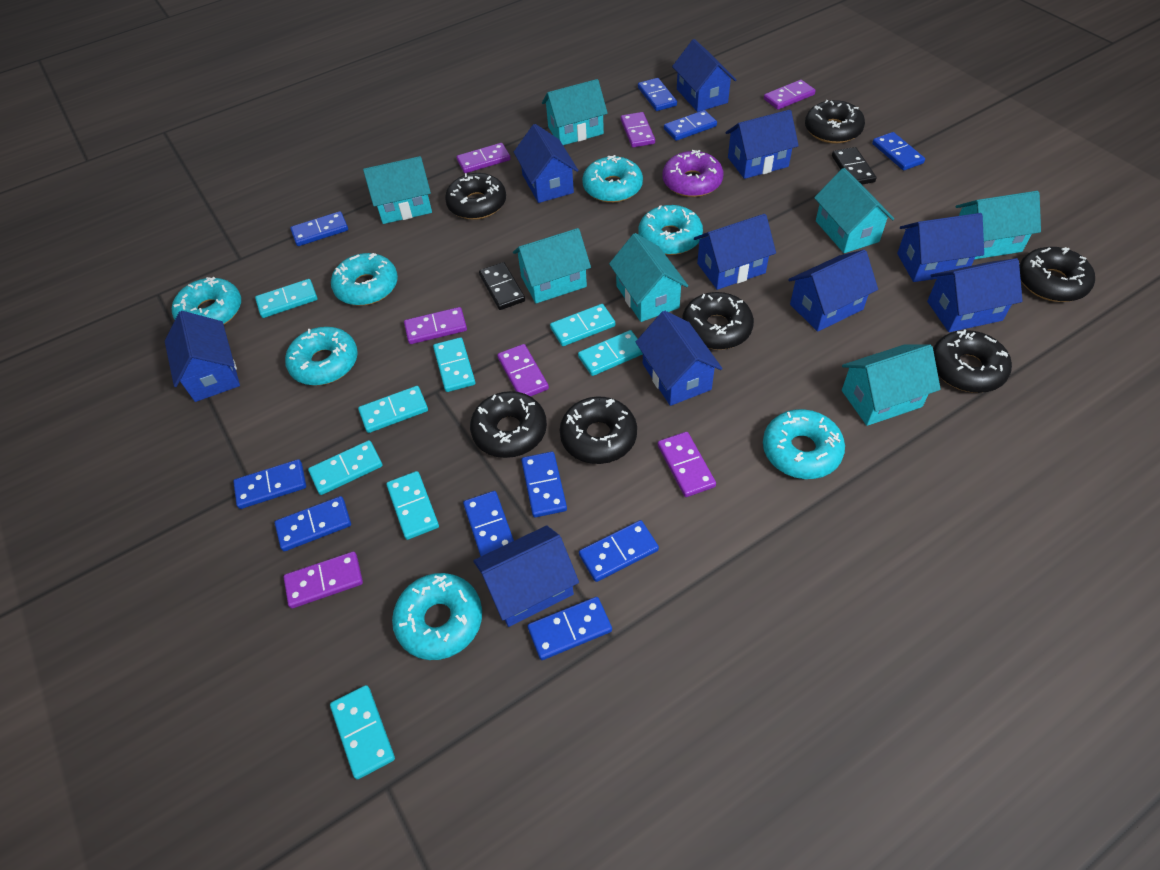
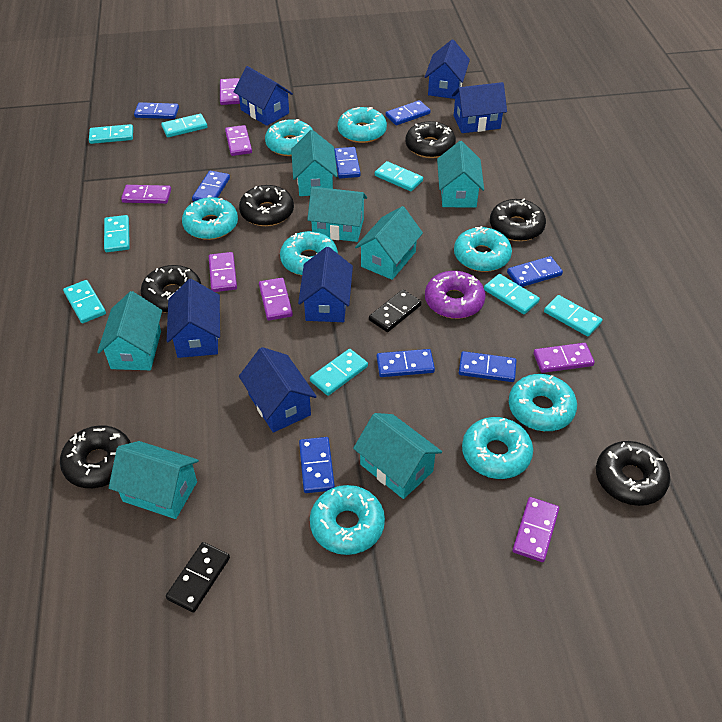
black donut: [445,173,506,220] [470,391,547,458] [560,397,637,464] [682,292,754,350] [805,100,865,144] [933,329,1012,393] [1019,247,1095,302] = 7 -> [60,425,131,488] [140,265,201,313] [239,185,294,226] [405,121,456,158] [490,198,546,241] [596,441,670,506] = 6
blue domino: [233,459,306,509] [275,496,351,551] [290,211,348,246] [463,491,514,556] [521,452,567,518] [528,597,612,660] [579,520,659,582] [638,78,677,111] [664,110,717,141] [872,132,925,170] = 10 -> [134,102,179,119] [192,171,230,202] [299,437,335,493] [334,147,361,178] [376,349,435,377] [386,100,431,125] [459,351,517,382] [507,256,563,287] = 8
blue house: [165,311,240,402] [473,526,579,627] [514,124,579,203] [636,311,722,406] [672,39,736,112] [694,214,776,290] [725,110,799,179] [788,250,878,332] [897,213,984,282] [927,258,1023,332] = 10 -> [167,279,220,358] [234,66,293,126] [239,347,317,433] [298,247,353,322] [425,40,470,99] [452,82,507,133] = 6
turquoise donut: [172,277,241,325] [285,327,358,386] [331,253,398,306] [392,573,482,660] [582,155,643,203] [638,205,703,255] [763,409,845,479] = 7 -> [182,197,238,240] [265,119,313,156] [280,231,338,276] [310,485,385,555] [337,107,387,143] [454,226,512,272] [462,417,533,479] [509,374,577,431] = 8

